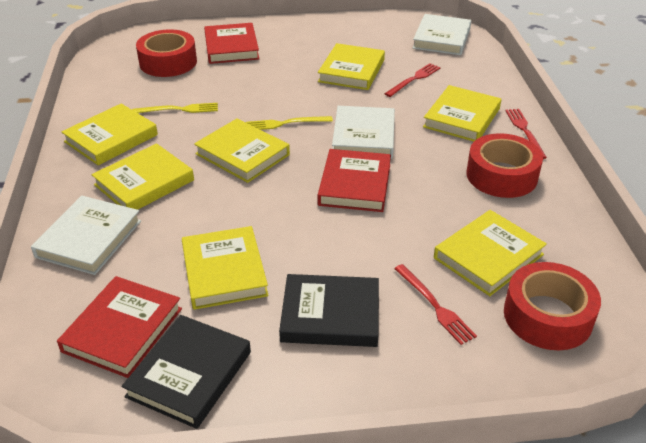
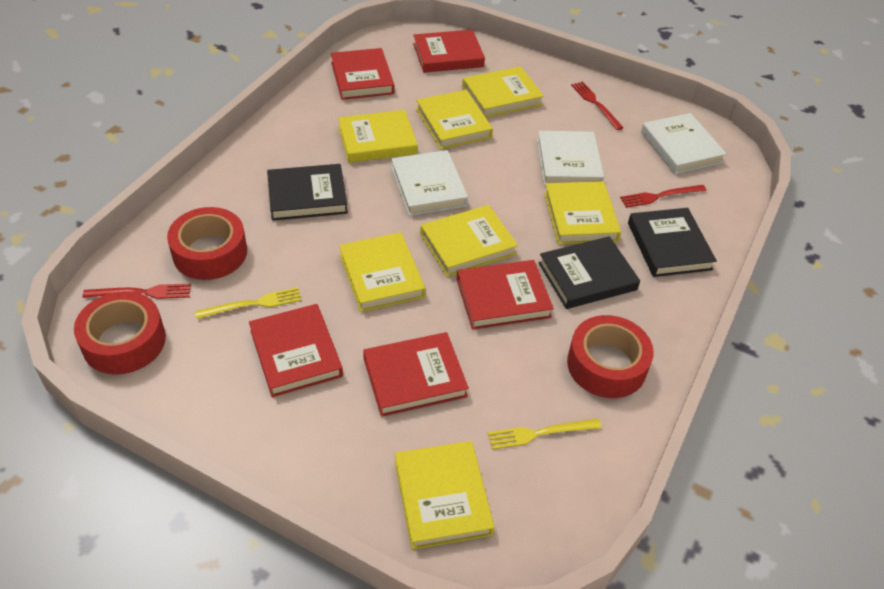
black book: [122,315,251,429] [279,274,379,347] = 2 -> [267,164,348,221] [538,236,640,309] [628,208,717,277] = 3
red book: [57,276,182,378] [204,23,259,64] [318,149,391,212] = 3 -> [249,304,343,397] [331,48,394,100] [363,332,469,417] [413,30,485,73] [456,260,554,330] = 5

